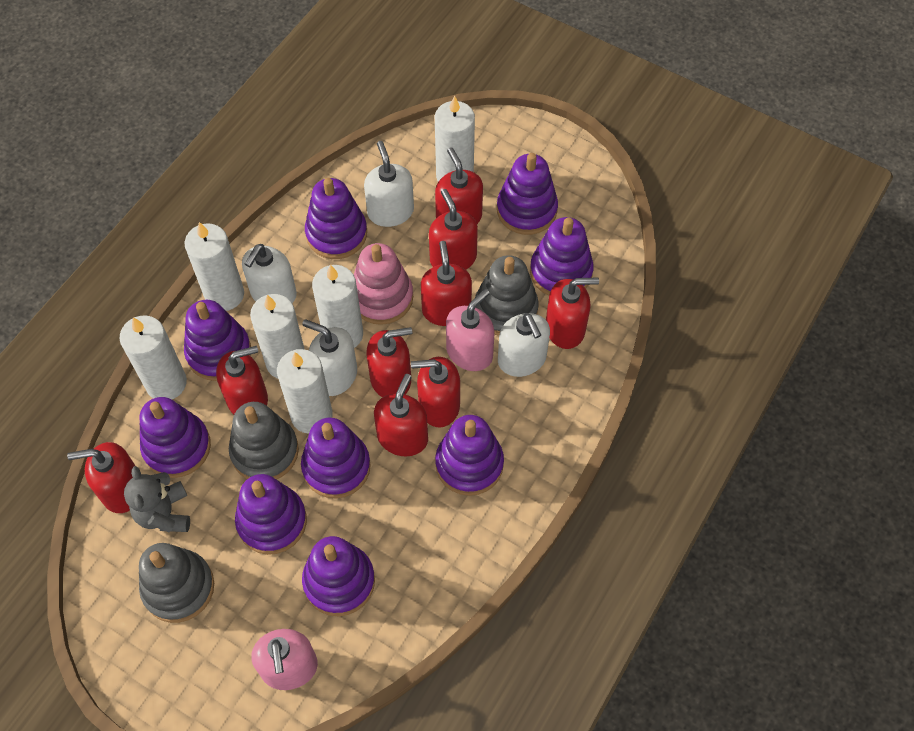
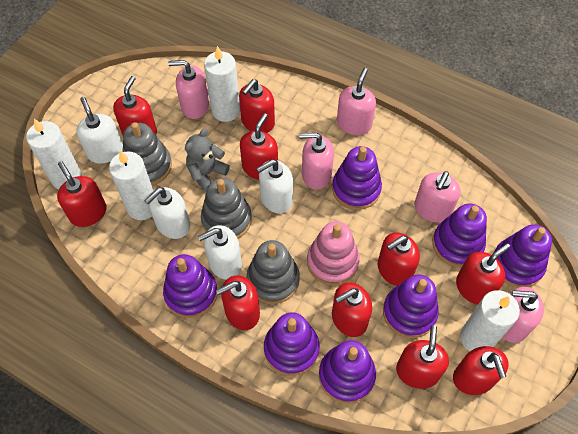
pink soap dispenser: [251,629,318,690] [446,289,494,371] = 2 -> [168,60,209,119] [299,133,334,190] [337,68,376,135] [414,171,461,223] [502,287,544,343] = 5
purple stacking toy: [139,397,211,478] [184,300,251,381] [235,474,307,555] [301,418,371,498] [302,536,375,616] [305,178,367,259] [435,415,504,496] [497,153,558,235] [530,217,594,296] = 9 -> [163,254,217,318] [264,312,320,376] [319,340,376,404] [332,146,382,210] [383,275,439,338] [432,203,487,267] [494,224,552,288] = 7
red soap dispenser: [67,442,135,513] [216,346,268,414] [366,327,412,397] [374,374,428,457] [411,357,460,428] [421,241,472,326] [429,189,478,270] [435,147,483,224] [546,278,599,349] = 9 -> [57,161,107,227] [113,76,157,135] [216,275,260,330] [239,79,275,133] [240,113,278,180] [332,282,372,337] [378,232,420,286] [396,325,449,389] [453,346,508,395] [456,243,510,305] = 10
white candle: [120,316,187,400] [185,222,244,311] [250,294,305,379] [277,349,332,434] [312,264,363,348] [435,96,475,182] = 6 -> [26,119,82,189] [109,150,153,220] [204,46,240,122] [460,290,520,351] = 4

